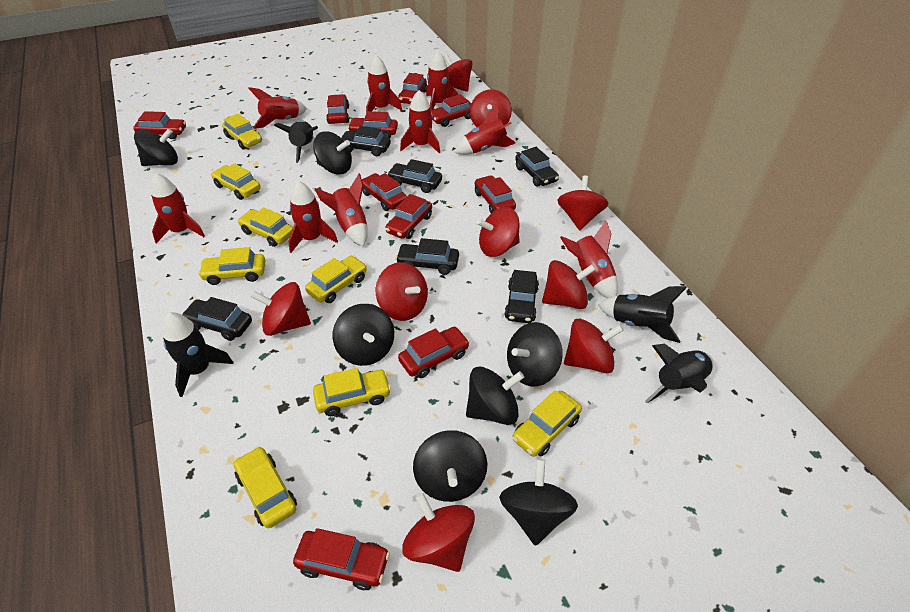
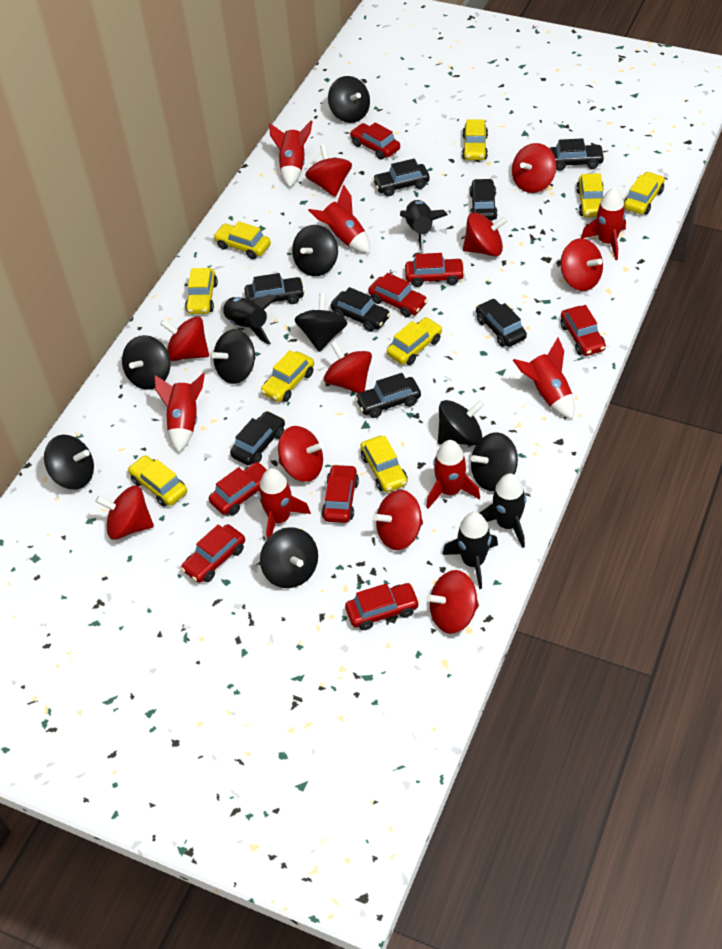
black car: [181,297,252,341] [341,126,391,156] [387,159,442,193] [396,238,459,275] [504,270,539,323] [515,147,559,187] = 6 -> [230,411,285,465] [244,273,305,304] [330,287,390,332] [355,373,421,418] [372,159,430,196] [470,178,498,221] [476,299,527,347] [549,138,605,171] = 8
black spinning top: [134,128,178,166] [313,131,352,174] [333,304,394,366] [413,430,487,502] [466,367,524,425] [499,459,578,546] [507,322,563,387] = 7 -> [44,435,94,489] [122,335,171,390] [211,329,255,384] [260,527,318,588] [292,225,338,276] [294,293,348,352] [328,76,370,123] [438,400,484,445] [471,432,518,491] = 9
red car: [133,111,186,139] [293,528,390,590] [326,94,349,124] [348,111,398,138] [362,173,407,211] [385,194,432,239] [398,73,427,104] [398,327,470,378] [431,94,471,127] [475,175,516,213] = 10 -> [181,524,245,583] [209,462,267,515] [322,464,359,523] [345,583,420,630] [350,122,400,159] [368,273,428,317] [405,253,465,287] [560,305,606,356] = 8
red rocket: [151,173,205,243] [248,87,307,129] [288,180,338,253] [314,174,367,247] [366,55,402,113] [400,90,440,153] [426,51,458,110] [454,106,516,155] [560,221,618,298] = 9 -> [154,373,205,453] [258,468,311,539] [269,121,312,187] [308,185,370,253] [426,440,480,508] [513,337,574,419] [581,188,626,260] = 7
red spinning top: [250,282,311,336] [376,262,428,321] [402,492,475,572] [443,54,473,92] [470,89,512,127] [477,207,520,257] [542,260,596,309] [558,176,608,230] [564,319,623,373] = 9 -> [95,485,154,540] [160,316,209,361] [278,426,324,482] [305,144,352,197] [324,341,372,393] [373,490,423,550] [426,570,479,634] [463,212,508,256] [512,143,556,193] [561,238,603,291] = 10
yellow car: [198,247,265,285] [211,163,260,200] [222,113,262,149] [234,446,297,528] [238,207,293,247] [305,256,367,303] [313,368,391,416] [512,390,582,457] = 8 -> [128,455,187,507] [185,268,218,314] [213,221,271,259] [261,350,314,402] [360,436,408,492] [387,317,442,365] [462,119,488,160] [576,173,604,217] [624,171,665,215] = 9

